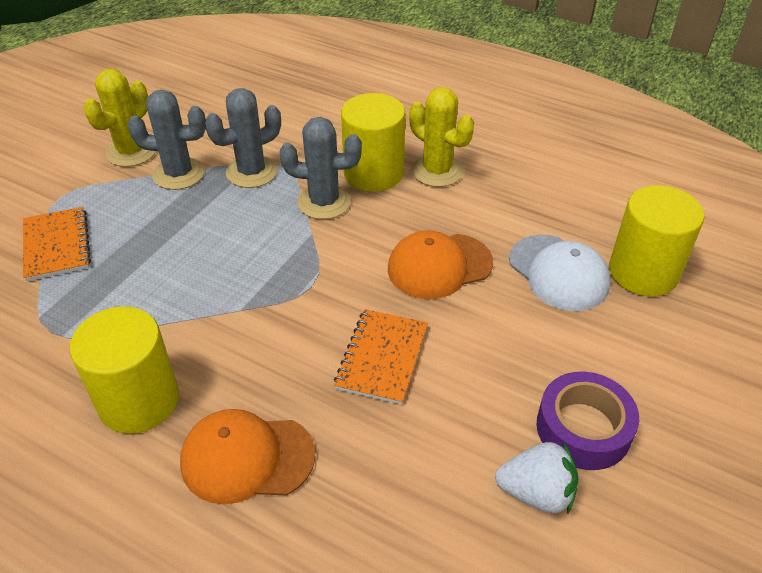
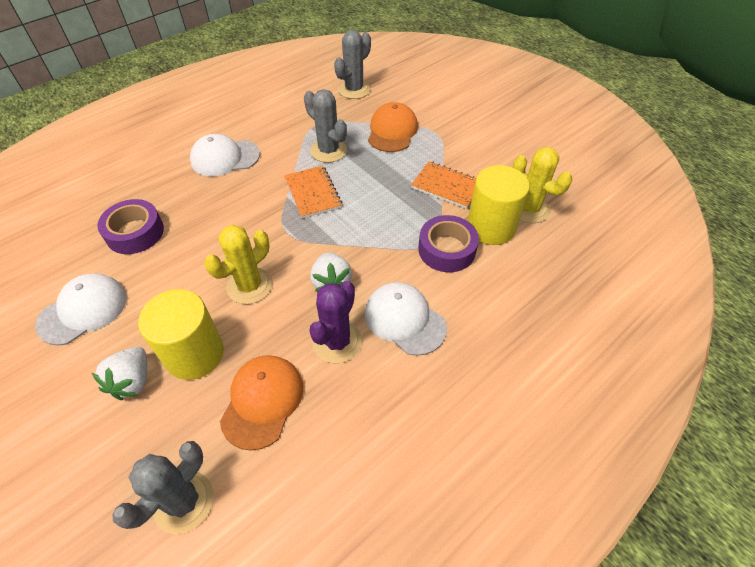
purple cactus: none = 0 -> [309,281,362,363] = 1
purple tape: [537,372,639,470] = 1 -> [97,199,164,254] [418,215,479,272] = 2
white cap: [509,235,611,311] = 1 -> [35,274,127,346] [190,134,260,177] [365,282,447,356] = 3
white strawberry: [495,442,578,514] = 1 -> [92,347,147,400] [310,252,352,292] = 2
yellow cylinder: [69,306,179,434] [341,93,405,192] [609,185,704,296] = 3 -> [138,289,224,380] [467,165,530,245] = 2

